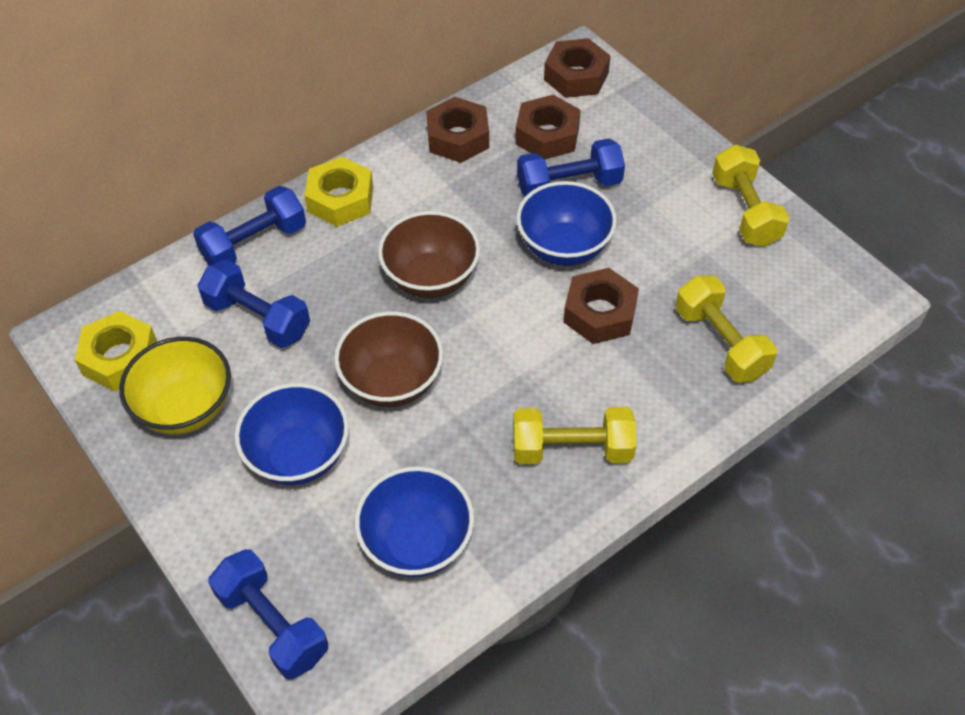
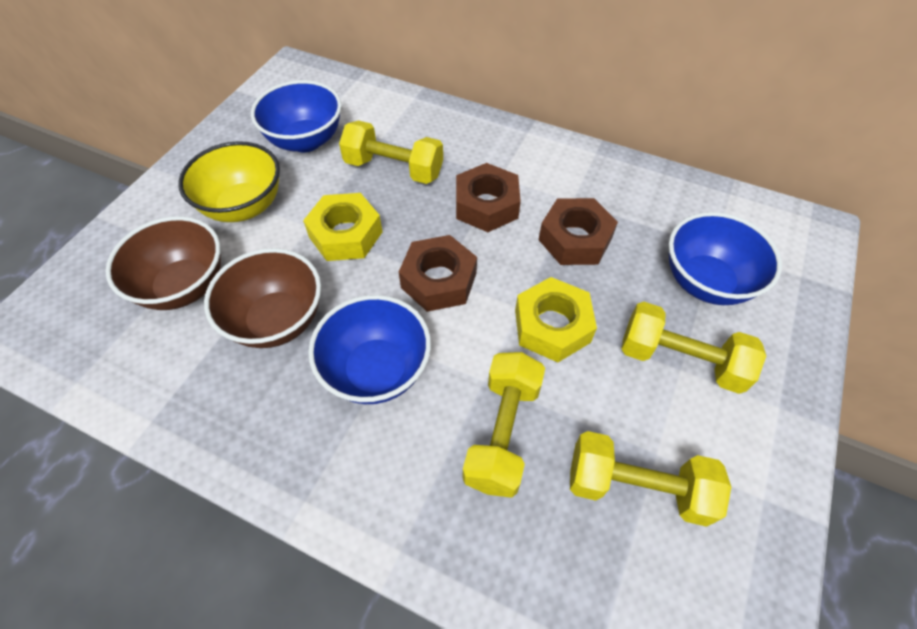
blue dumbbell: [193,186,306,265] [197,260,310,348] [208,549,328,680] [517,138,625,196] = 4 -> none = 0
brown nut: [426,97,489,163] [515,95,581,159] [544,38,611,98] [563,268,639,344] = 4 -> [399,235,477,312] [456,163,521,232] [539,198,618,265] = 3
yellow dumbbell: [513,407,636,464] [676,275,777,383] [712,144,789,247] = 3 -> [339,120,443,184] [463,352,545,498] [570,431,731,527] [622,302,766,394] = 4

